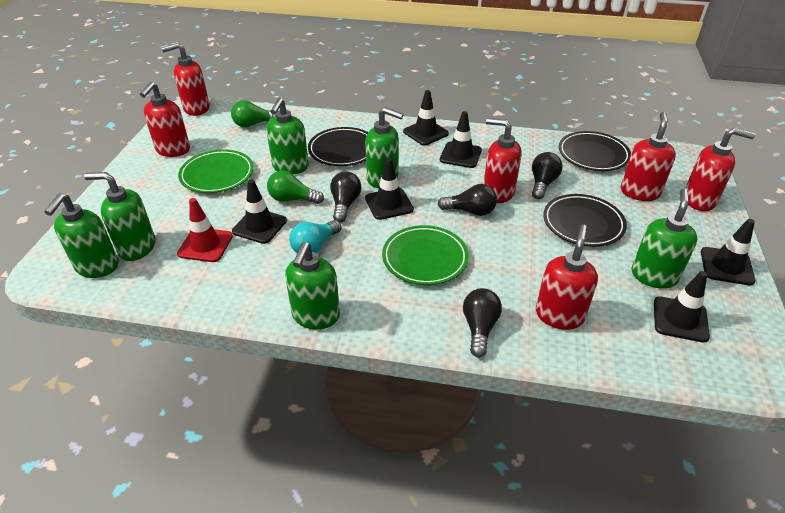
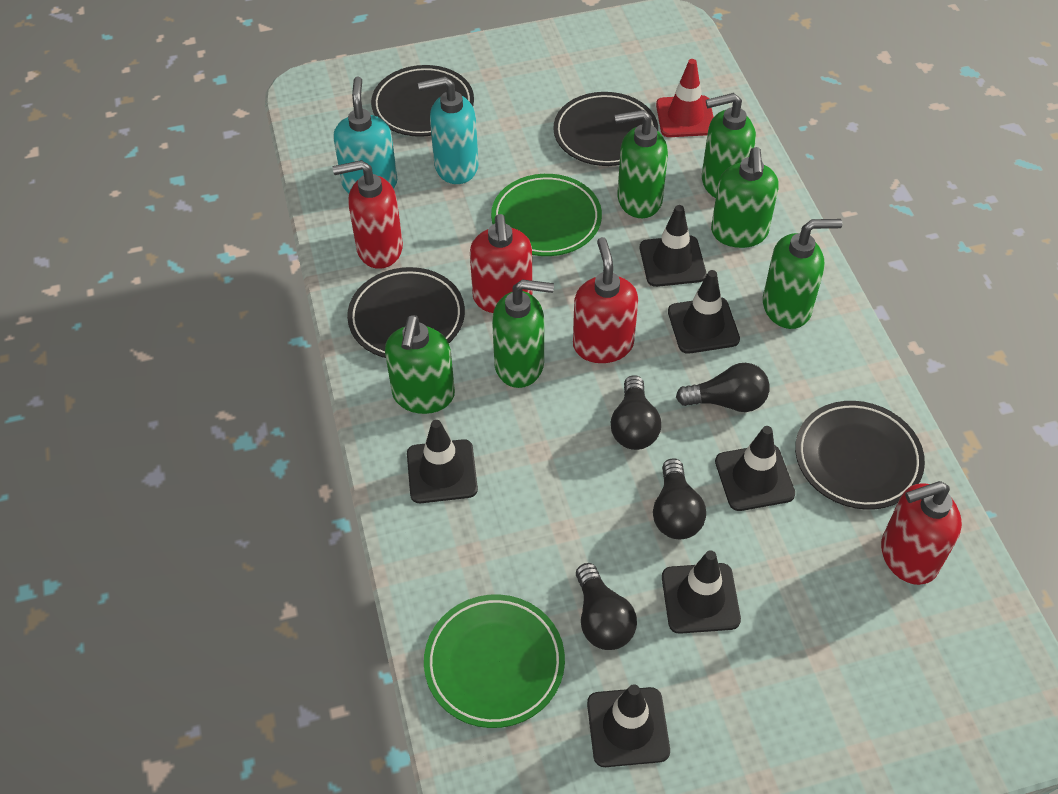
black plate: [308,127,368,166] [543,194,627,247] [559,131,631,171] = 3 -> [347,267,465,358] [371,65,474,137] [553,92,658,166] [795,401,925,510] = 4
green light bulb: [231,100,276,127] [267,171,324,204] = 2 -> none = 0
red soap dispenser: [140,82,190,157] [161,43,210,116] [484,118,521,203] [536,224,598,330] [621,112,676,201] [685,128,755,211] = 6 -> [333,160,403,269] [470,214,532,313] [573,237,638,363] [881,481,962,585] = 4
turquoise light bulb: [289,220,342,253] = 1 -> none = 0
turquoise soap dispenser: none = 0 -> [333,76,398,193] [418,76,479,184] = 2

